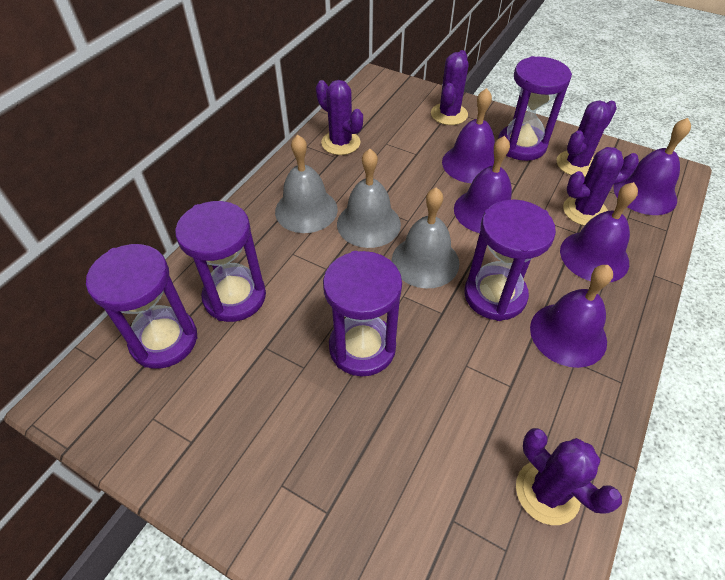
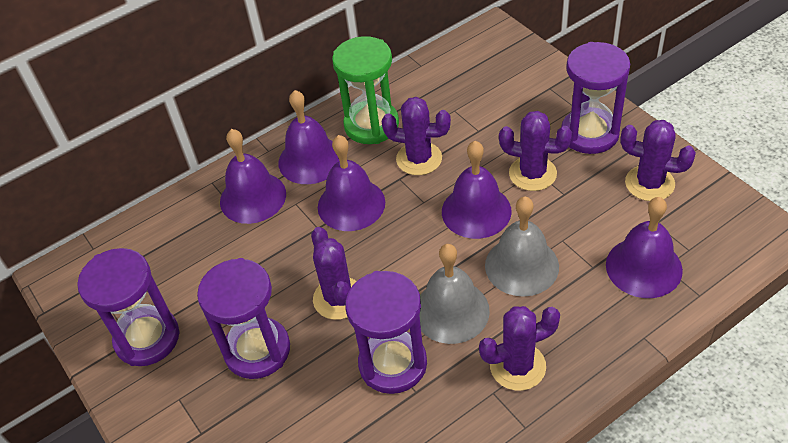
green hourglass: none = 0 -> [332,36,399,144] = 1
grey bell: [275,135,338,233] [337,149,401,248] [392,187,459,288] = 3 -> [419,244,490,344] [485,197,559,297] = 2
purple hourglass: [86,244,198,369] [175,201,266,322] [323,251,402,377] [464,199,556,321] [498,56,572,161] = 5 -> [77,248,180,366] [197,258,290,379] [345,271,427,394] [561,42,630,154] = 4

